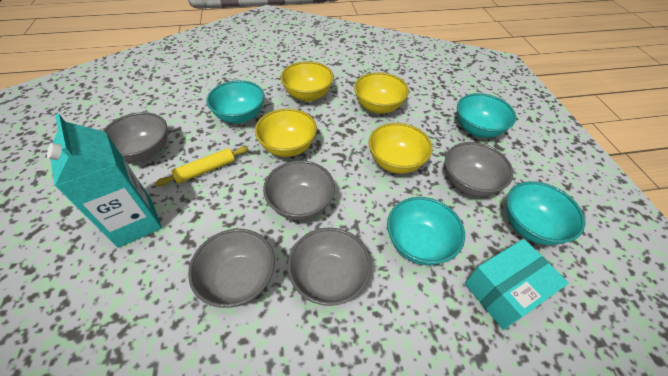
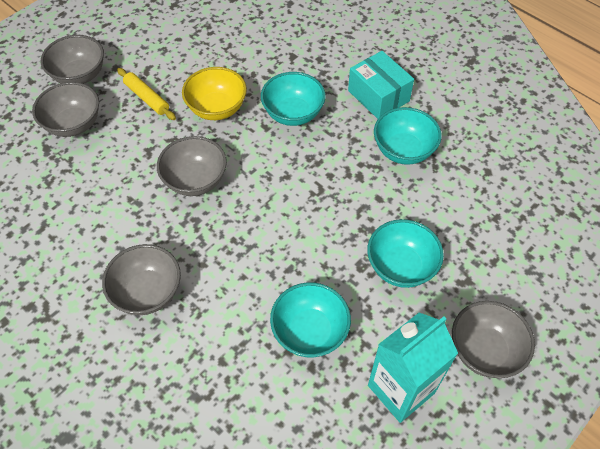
yellow bowl: [255,108,317,157] [281,61,334,102] [354,72,409,114] [368,123,433,174] = 4 -> [182,67,247,120] = 1

